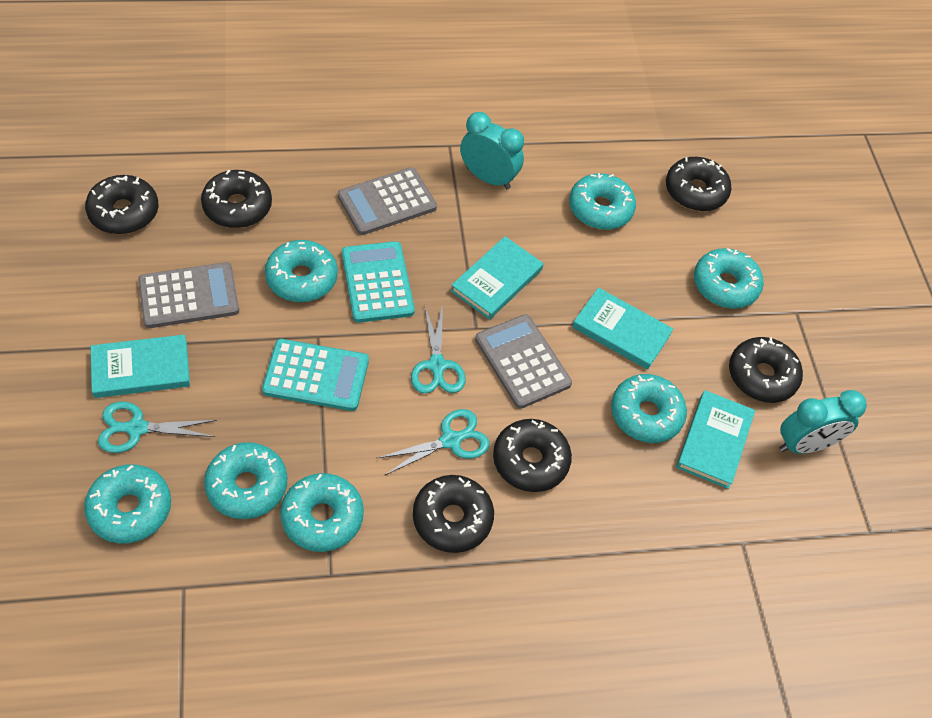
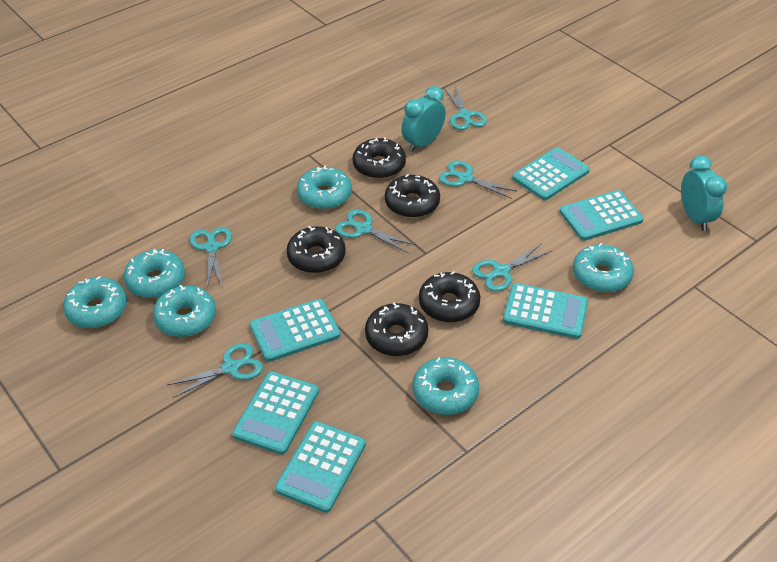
black donut: [85,175,158,234] [201,170,272,228] [413,475,494,553] [493,419,572,492] [666,157,732,211] [729,337,803,403] = 6 -> [287,226,346,273] [353,137,406,179] [365,302,428,356] [385,174,440,218] [419,271,480,323] = 5
grey calculator: [138,262,239,328] [338,167,437,235] [475,314,572,409] = 3 -> none = 0
turquoise book: [91,335,190,398] [451,236,543,320] [572,288,673,370] [676,390,755,489] = 4 -> none = 0
turquoise calculator: [262,339,369,411] [342,241,415,323] = 2 -> [232,371,319,455] [249,299,341,362] [275,421,366,513] [503,283,588,339] [512,147,590,200] [560,190,644,241] = 6
turquoise donut: [84,464,171,544] [204,442,287,519] [265,240,338,302] [280,473,364,552] [569,173,636,230] [611,374,687,443] [694,248,764,309] = 7 -> [63,276,127,328] [123,249,185,298] [153,285,216,337] [297,166,352,210] [412,357,479,415] [573,243,634,293] = 6
turquoise scissors: [98,402,217,453] [378,409,490,476] [411,304,465,393] = 3 -> [168,343,263,398] [190,227,232,288] [335,209,416,253] [439,160,517,198] [443,85,487,130] [472,243,551,292] = 6

